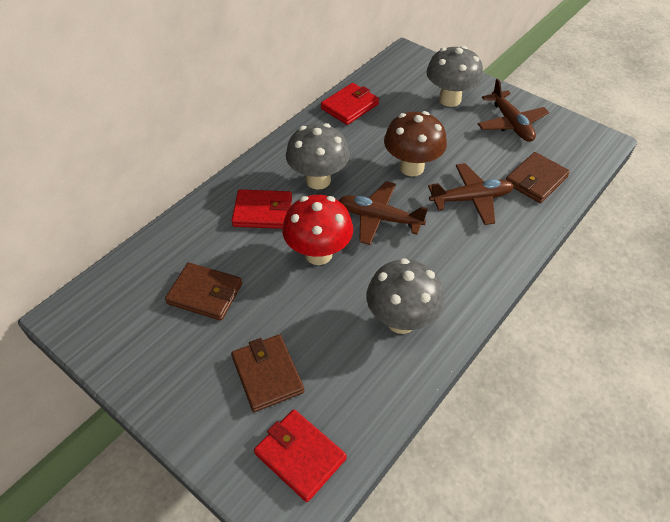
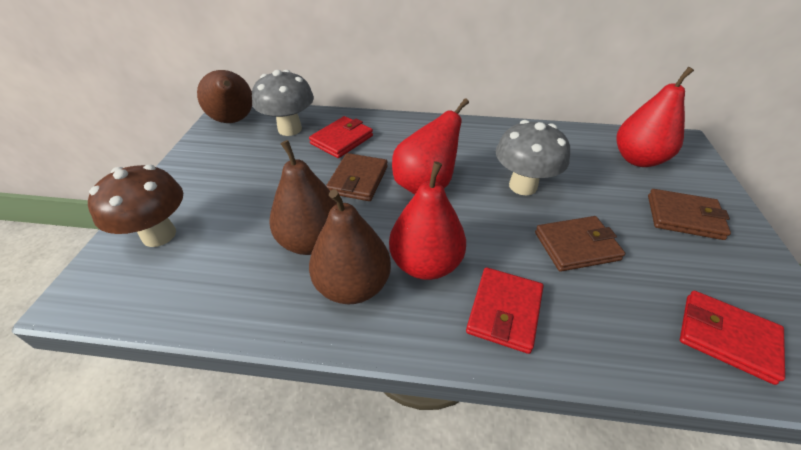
brown pear: none = 0 -> [197,70,252,123] [269,140,337,255] [309,189,391,304] = 3
brown plane: [338,181,428,245] [428,163,514,225] [478,79,549,142] = 3 -> none = 0
grey mushroom: [286,123,350,190] [366,258,444,334] [426,46,483,107] = 3 -> [252,70,314,136] [495,120,570,196] = 2
red mushroom: [282,195,353,265] = 1 -> none = 0
red pear: none = 0 -> [389,161,466,280] [392,98,469,195] [617,67,694,167] = 3

